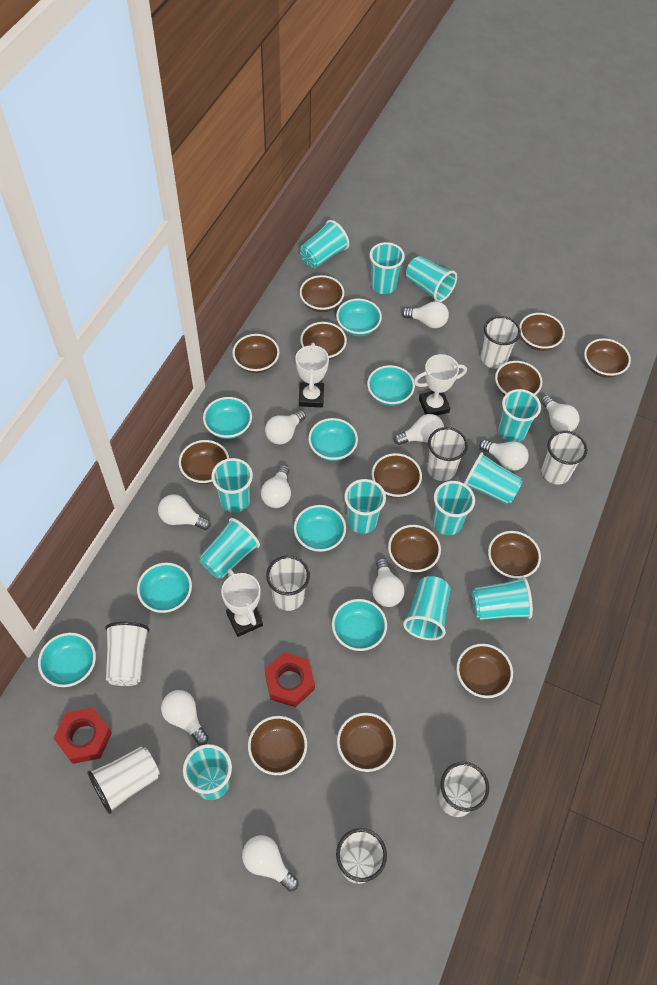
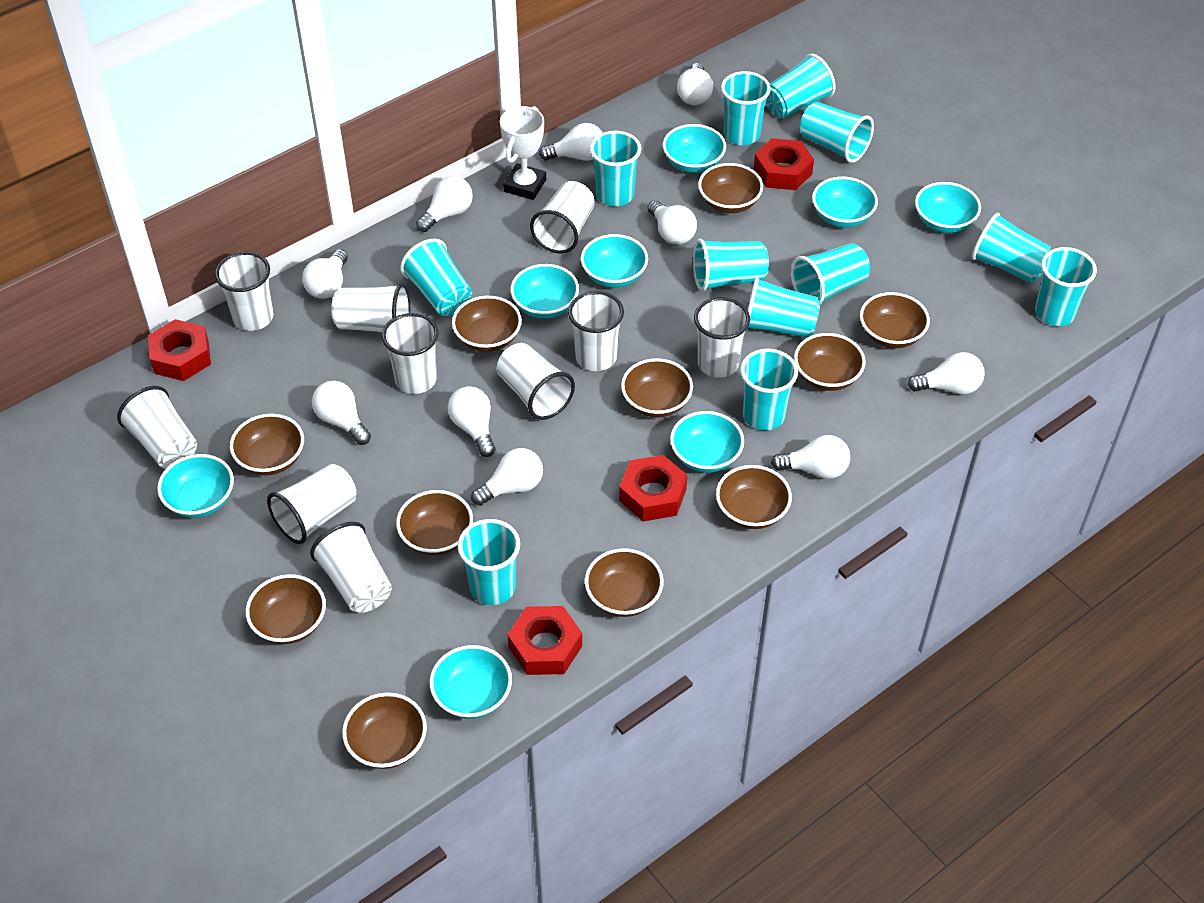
brown bowl: [179,440,229,484] [232,334,279,373] [248,716,307,775] [300,275,344,312] [300,322,347,360] [337,713,396,772] [372,453,422,498] [388,525,441,573] [457,644,513,698] [488,531,541,579] [495,361,542,396] [519,313,565,351] [584,338,631,378] = 13 -> [230,414,304,475] [246,574,326,644] [342,692,427,769] [396,490,473,555] [452,296,522,352] [585,548,664,617] [621,358,693,418] [698,163,763,213] [716,465,792,529] [794,333,866,391] [860,292,930,348] = 11
red nut: [53,708,112,764] [265,652,315,707] = 2 -> [148,319,211,381] [507,606,582,675] [619,455,687,522] [754,138,814,190] = 4
white cup: [87,746,160,814] [105,622,150,686] [266,555,310,611] [336,828,387,884] [427,427,468,481] [439,762,489,817] [481,316,521,369] [542,431,588,484] = 8 -> [117,386,197,469] [215,252,274,331] [267,464,357,544] [310,522,392,613] [331,283,410,332] [382,313,439,394] [497,343,575,420] [530,181,595,254] [568,291,624,371] [694,297,750,378] = 10
white trophy: [221,569,263,637] [295,343,329,407] [414,354,467,416] = 3 -> [500,106,546,200] = 1

